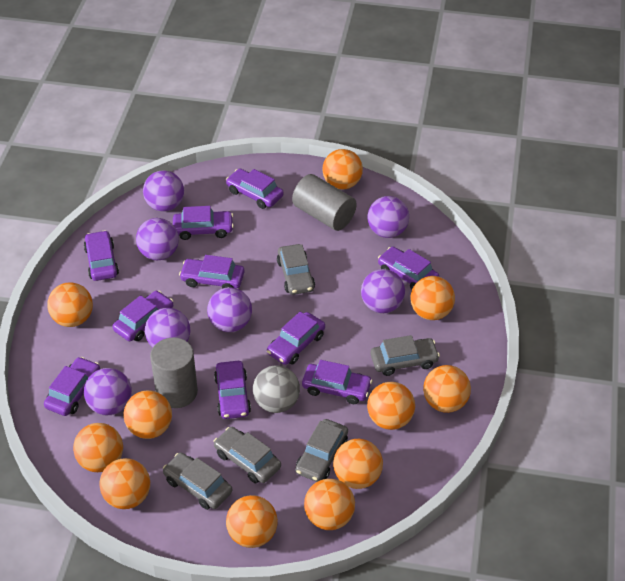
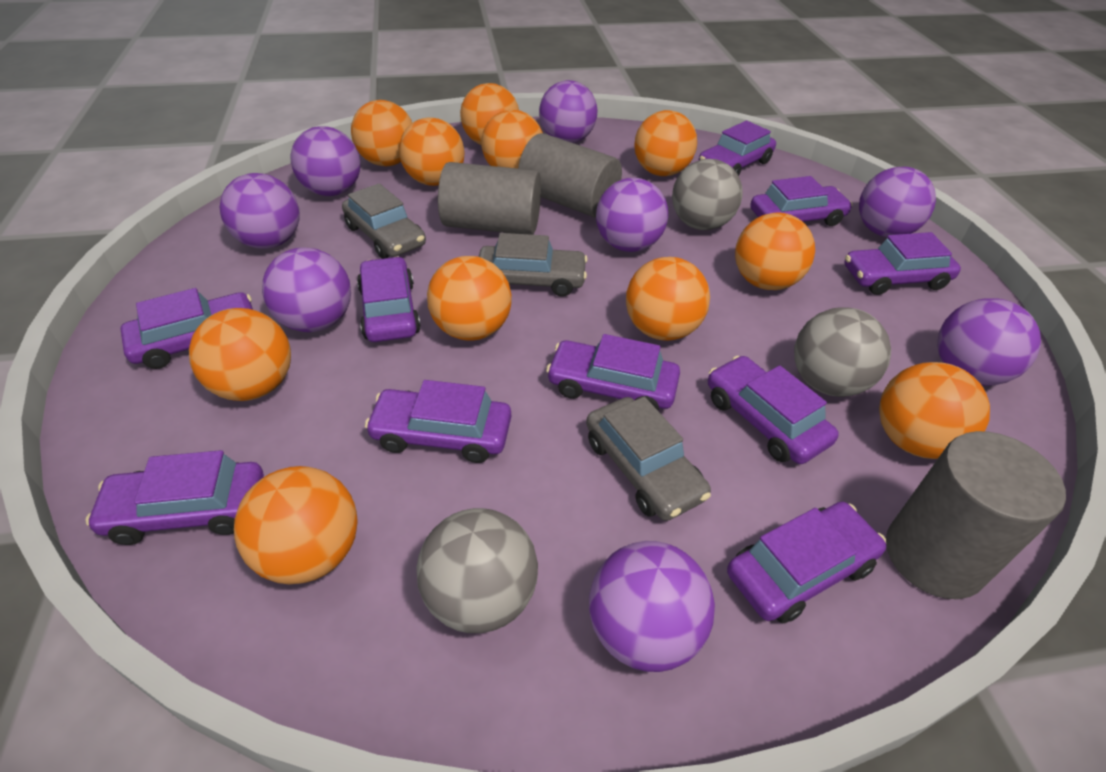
grey ball: [253,365,300,413] = 1 -> [417,508,538,633] [672,159,743,230] [794,307,891,397] = 3
grey car: [163,453,232,510] [214,427,281,483] [277,244,315,295] [295,419,348,482] [371,335,440,376] = 5 -> [342,183,426,259] [479,233,588,297] [586,397,711,521] = 3
grey cylinder: [150,337,198,408] [292,174,357,231] = 2 -> [438,162,541,235] [518,133,622,218] [886,431,1066,599] = 3
purple ball: [84,368,132,415] [136,218,179,260] [143,170,184,212] [145,308,191,348] [207,287,252,332] [361,269,405,313] [367,196,409,238] = 7 -> [219,173,299,249] [262,247,351,332] [290,126,360,196] [539,80,597,143] [589,541,715,672] [596,178,668,252] [859,167,936,237] [937,298,1041,386] = 8

